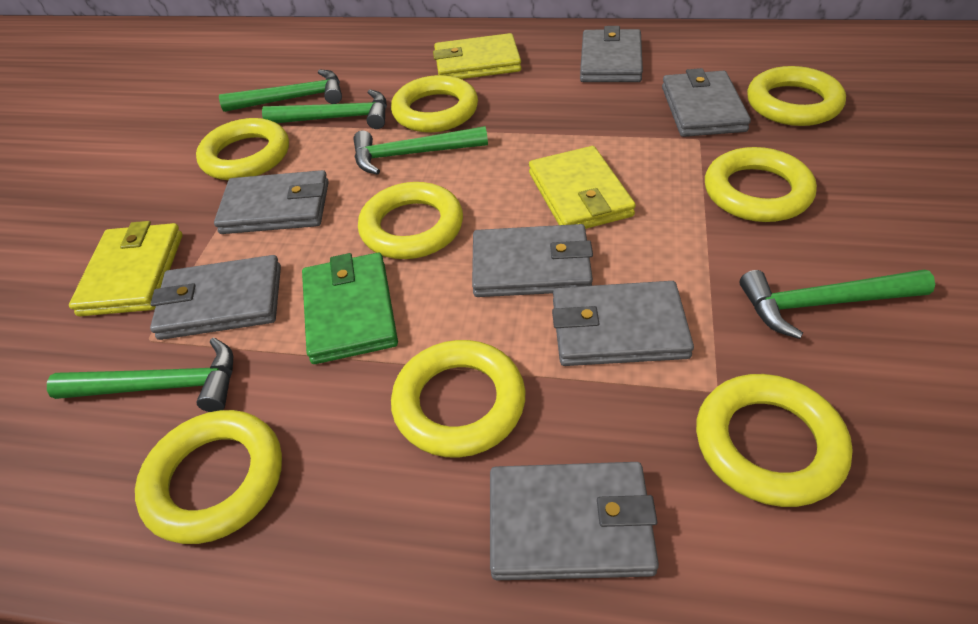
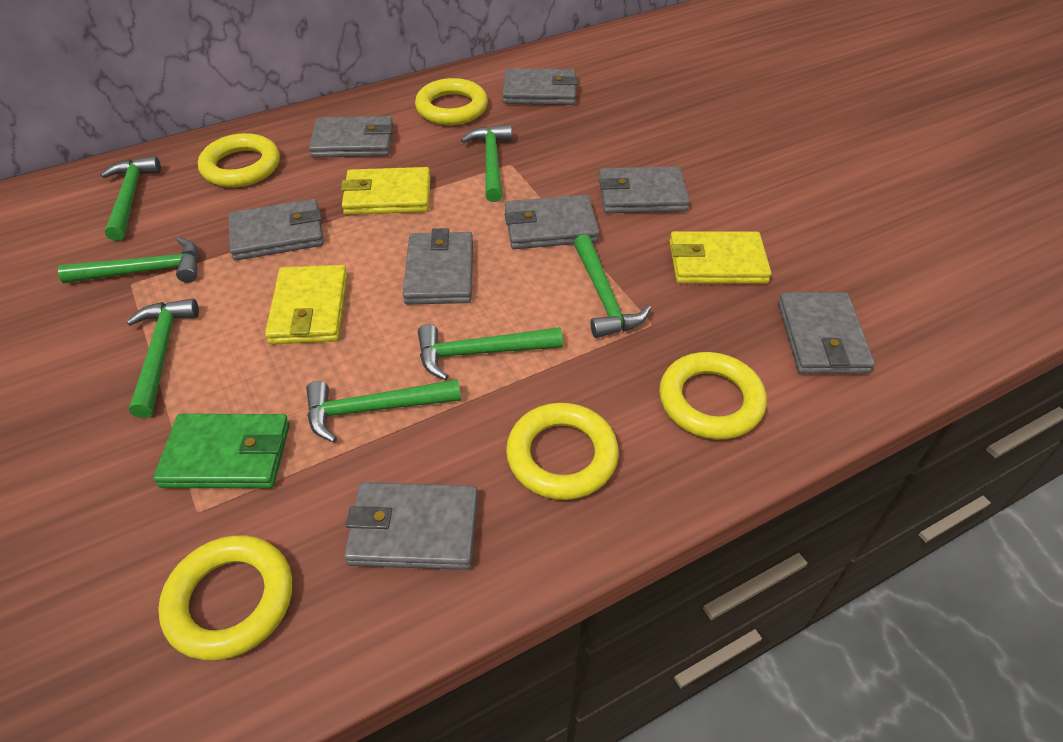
green hammer: [47,338,233,412] [219,70,342,112] [262,90,387,129] [353,126,488,175] [739,270,935,339] = 5 -> [58,237,198,283] [100,156,161,241] [126,299,199,418] [306,379,461,442] [418,324,563,380] [461,125,512,202] [574,234,651,338] = 7
grey wallet: [150,255,281,340] [214,170,329,234] [472,224,593,297] [490,462,659,580] [552,281,694,366] [580,26,643,82] [662,68,751,137] = 7 -> [229,199,324,260] [309,116,394,158] [344,482,478,570] [403,228,473,304] [502,68,578,105] [505,195,600,249] [599,166,690,213] [778,292,875,374] = 8
yellow ring: [135,410,282,544] [196,118,289,180] [358,182,463,259] [391,75,478,132] [391,340,525,458] [696,374,853,507] [705,147,817,222] [747,66,846,126] = 8 -> [158,535,292,660] [198,133,280,187] [415,78,488,125] [506,403,619,500] [659,352,767,440] = 5

